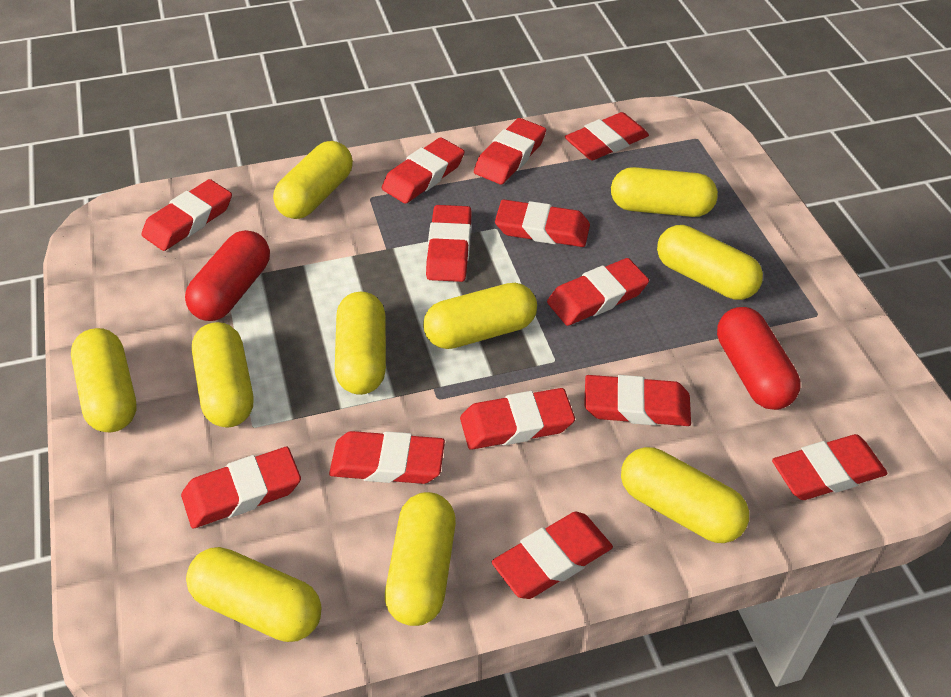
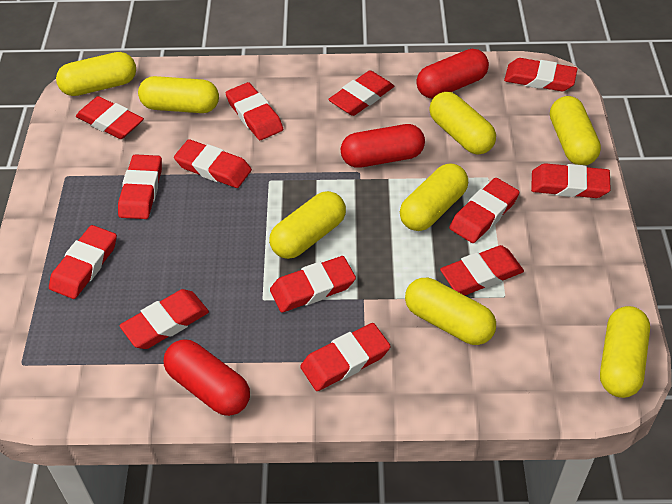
red capsule: [185,230,270,321] [717,307,800,410] = 2 -> [164,339,250,416] [341,124,425,168] [416,49,489,99] = 3
yellow capsule: [71,328,137,432] [186,547,321,642] [192,322,253,428] [273,141,353,219] [335,292,386,395] [385,492,456,626] [423,283,537,349] [611,167,718,217] [621,447,749,543] [657,225,763,300] = 10 -> [56,52,136,96] [138,76,219,113] [269,191,346,259] [400,163,468,231] [405,278,496,345] [429,92,496,155] [550,96,601,165] [600,306,650,398] = 8

